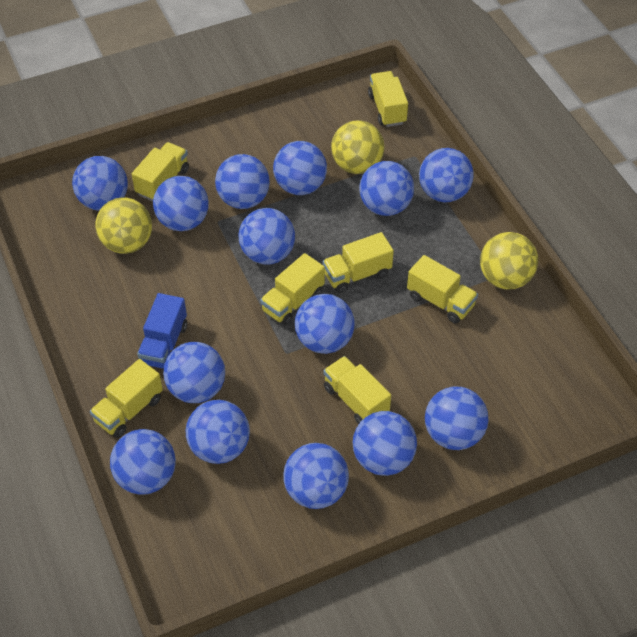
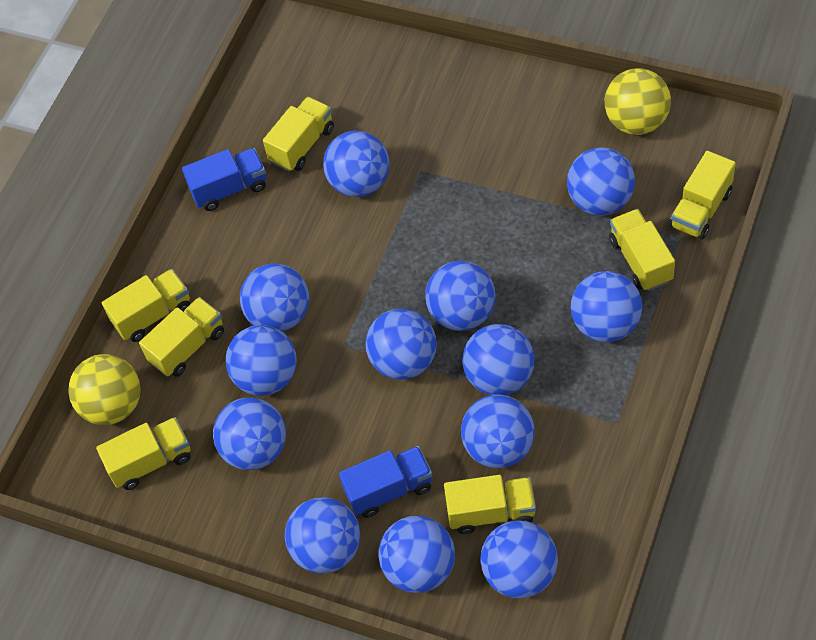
blue ball: [72,156,128,211] [110,429,176,495] [153,176,209,231] [163,342,225,403] [186,400,250,464] [215,154,270,209] [239,208,295,264] [273,141,327,195] [283,443,349,509] [295,294,355,354] [352,411,417,476] [359,161,414,216] [419,148,474,203] [425,387,488,450] = 14 -> [213,397,286,470] [225,325,297,396] [240,263,309,332] [285,497,360,574] [323,131,389,197] [365,309,437,380] [378,516,455,593] [425,261,496,331] [461,394,535,468] [462,324,535,395] [480,520,558,599] [567,147,635,215] [571,271,642,342] = 13
blue truck: [137,293,187,368] = 1 -> [182,148,266,211] [339,446,432,518] = 2
yellow ball: [95,197,152,254] [331,120,384,174] [480,232,538,289] = 3 -> [68,354,141,425] [605,68,671,135] = 2

